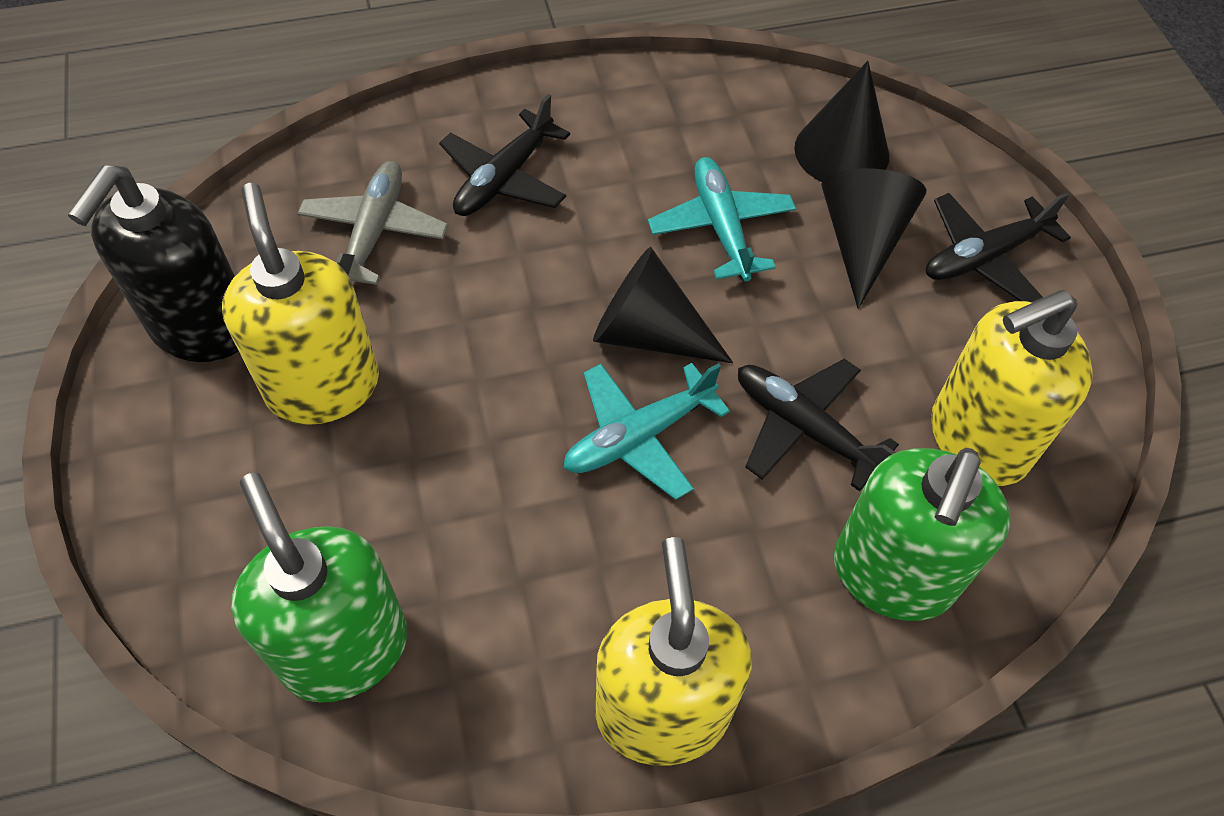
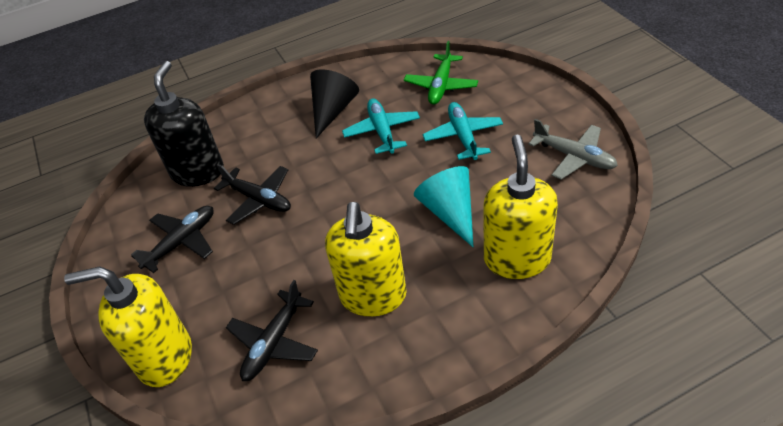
black cone: [593,247,733,363] [794,61,889,182] [821,168,926,309] = 3 -> [310,70,359,138] = 1
green plane: none = 0 -> [404,41,478,105] = 1
green soap dispenser: [231,472,407,702] [834,448,1011,621] = 2 -> none = 0
turquoise cone: none = 0 -> [414,166,473,247] = 1

